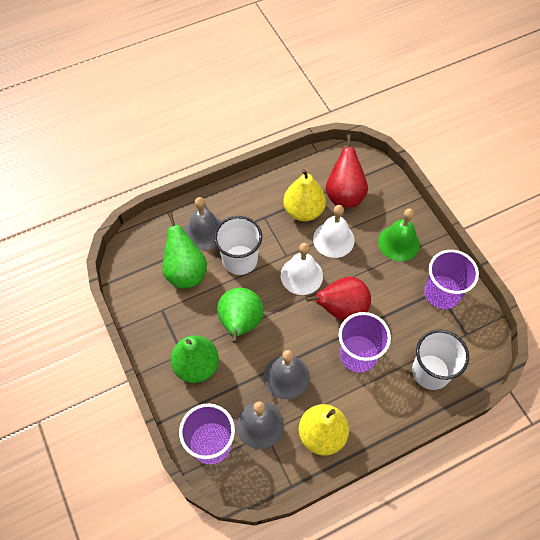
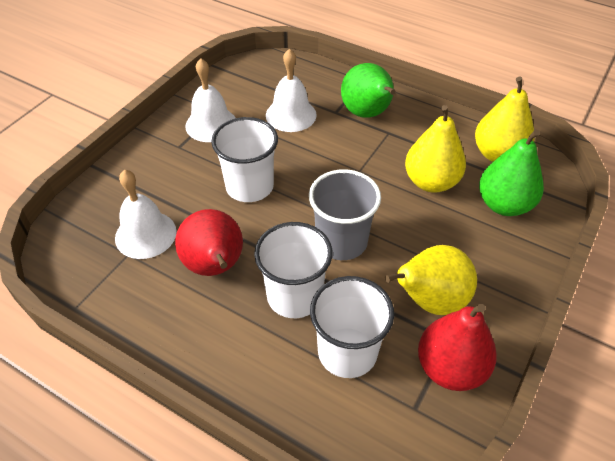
green bell: [378,208,420,261] = 1 -> none = 0
green pear: [162,213,207,289] [171,335,219,383] [217,288,264,343] = 3 -> [341,63,396,118] [479,130,544,216] = 2
grey bell: [184,197,221,250] [236,401,284,449] [264,350,310,399] = 3 -> none = 0
grey cup: none = 0 -> [309,169,381,260] = 1
purple cup: [179,403,235,464] [339,312,391,372] [424,250,479,309] = 3 -> none = 0
white bell: [281,243,323,295] [313,205,355,258] = 2 -> [115,169,176,259] [185,58,235,142] [266,49,317,132] = 3
white cup: [214,216,262,275] [412,329,469,390] = 2 -> [211,117,278,202] [254,222,333,318] [310,276,394,378] = 3
yellow pear: [283,169,326,221] [299,404,349,455] = 2 -> [385,245,477,315] [405,105,466,193] [475,77,534,162] = 3

